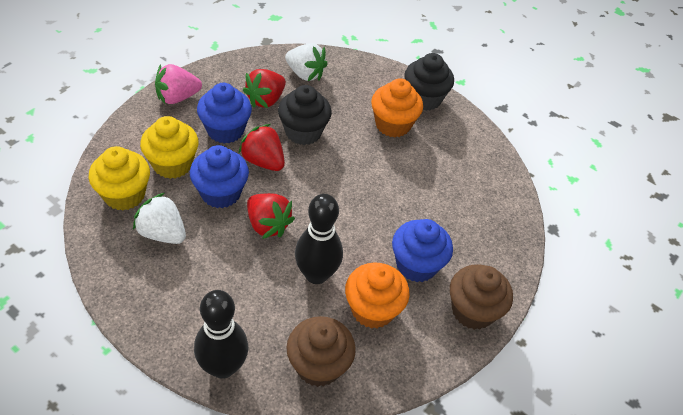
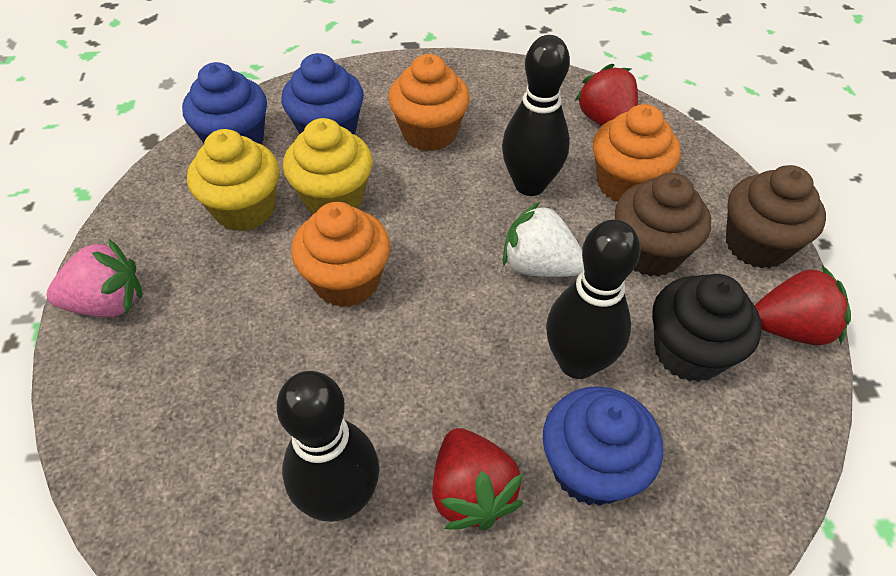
black bowling pin: [194,290,248,379] [295,194,343,284] = 2 -> [277,371,379,522] [502,35,570,196] [546,219,641,379] = 3
black cupcake: [278,85,332,145] [404,53,454,111] = 2 -> [652,274,762,382] = 1
orange cupcake: [345,262,410,329] [371,78,423,137] = 2 -> [291,202,390,307] [388,54,470,151] [593,104,681,201] = 3
white strawberry: [133,193,186,244] [285,43,328,81] = 2 -> [503,202,584,277] = 1

